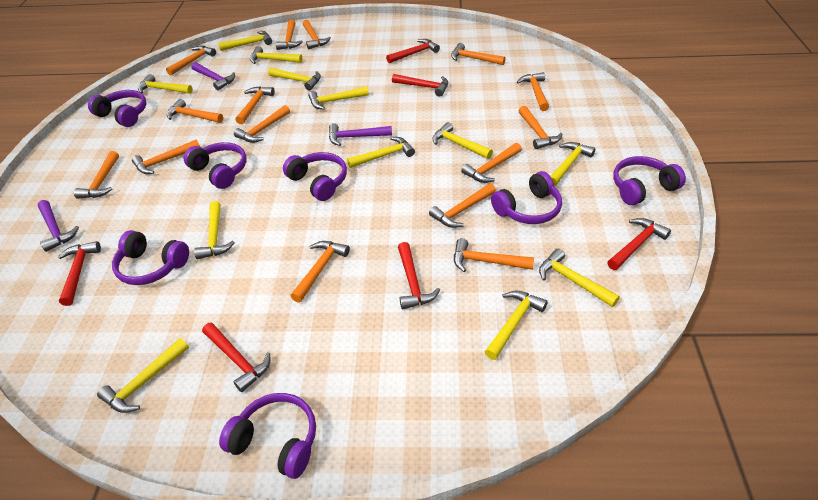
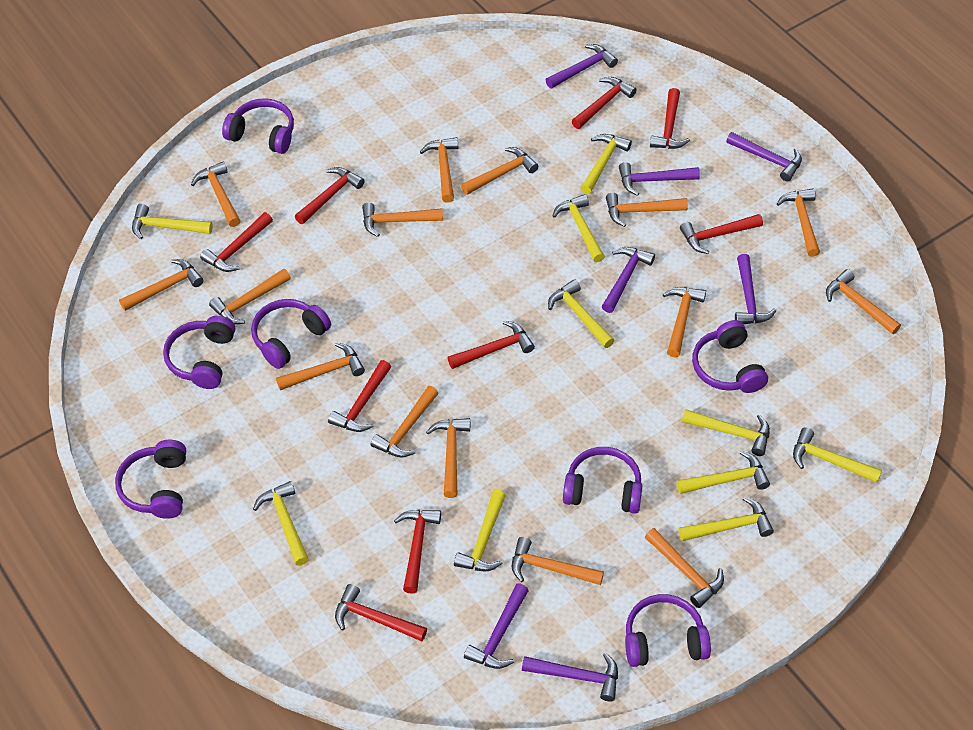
purple hammer: [38,200,79,252] [191,62,235,90] [329,123,392,146] = 3 -> [464,583,529,669] [522,653,618,702] [546,44,618,89] [602,247,655,313] [619,162,700,196] [726,132,802,181] [735,254,776,324] = 7
red hammer: [58,241,101,306] [202,322,270,392] [386,39,440,63] [392,74,448,97] [398,242,440,310] [607,218,671,270] = 6 -> [200,212,273,272] [295,167,365,224] [328,360,391,432] [335,584,427,641] [394,510,441,594] [448,321,535,369] [572,77,636,129] [650,88,690,149] [680,214,763,254] = 9
yellow hammer: [97,338,189,413] [138,74,193,94] [194,201,235,259] [218,31,272,51] [250,46,302,64] [268,67,321,90] [308,86,369,110] [347,137,415,168] [432,122,493,159] [485,291,548,360] [539,249,620,307] [551,142,595,186] = 12 -> [132,204,213,239] [253,481,309,565] [454,490,506,571] [548,279,615,348] [552,194,605,262] [580,134,632,194] [677,451,770,494] [678,497,774,541] [682,409,770,456] [793,427,882,483] = 10

